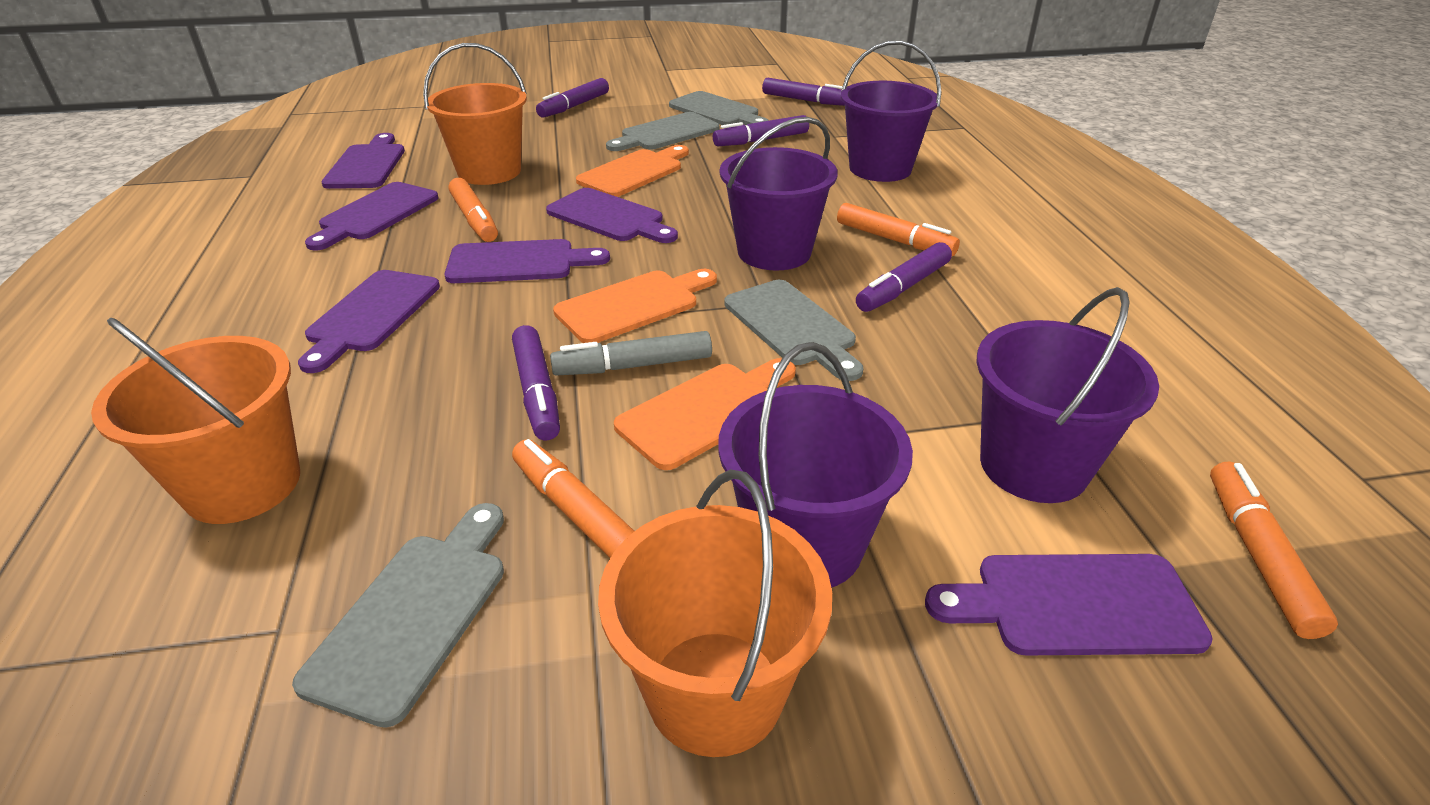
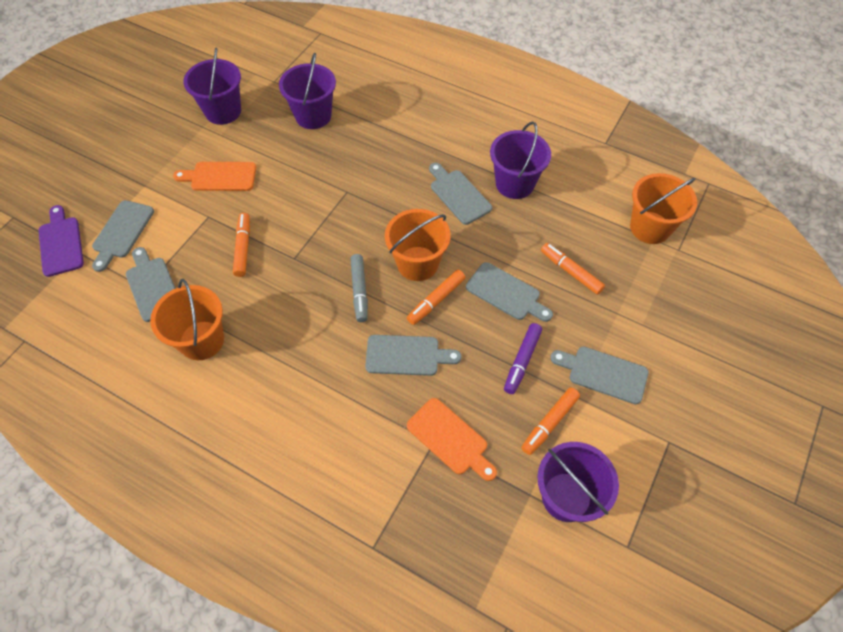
grey cutting board: [292,503,504,728] [606,112,719,151] [669,91,769,125] [724,280,863,381] = 4 -> [92,200,154,272] [126,247,176,322] [365,335,462,376] [429,163,492,225] [466,262,553,322] [550,347,649,404] = 6
orange cutting board: [553,269,717,343] [576,145,689,197] [614,358,796,470] = 3 -> [173,162,256,191] [407,398,497,481] = 2
purple cutting board: [298,270,440,373] [305,182,438,251] [322,133,405,189] [444,239,610,283] [546,188,678,243] [925,554,1213,655] = 6 -> [39,205,84,277] = 1
purple marker: [512,325,560,440] [536,78,609,118] [713,115,809,146] [762,78,845,106] [856,242,952,312] = 5 -> [504,323,542,394] = 1

